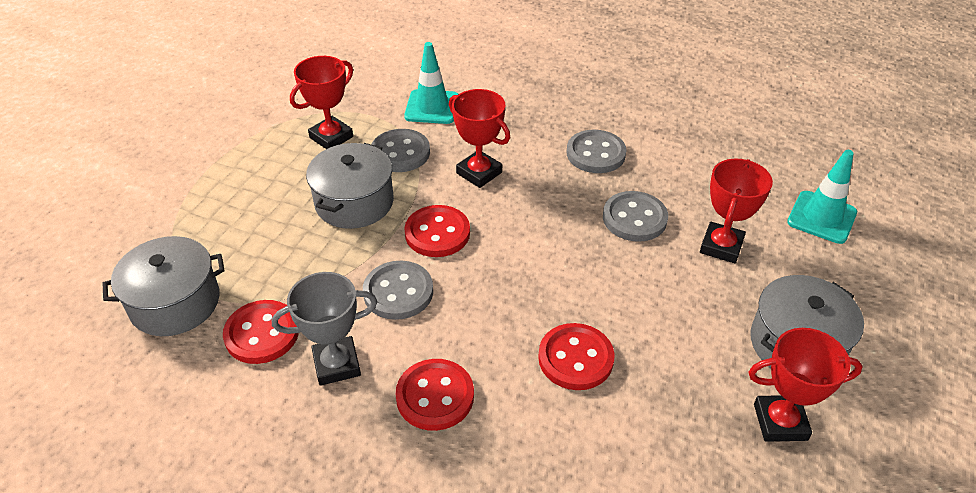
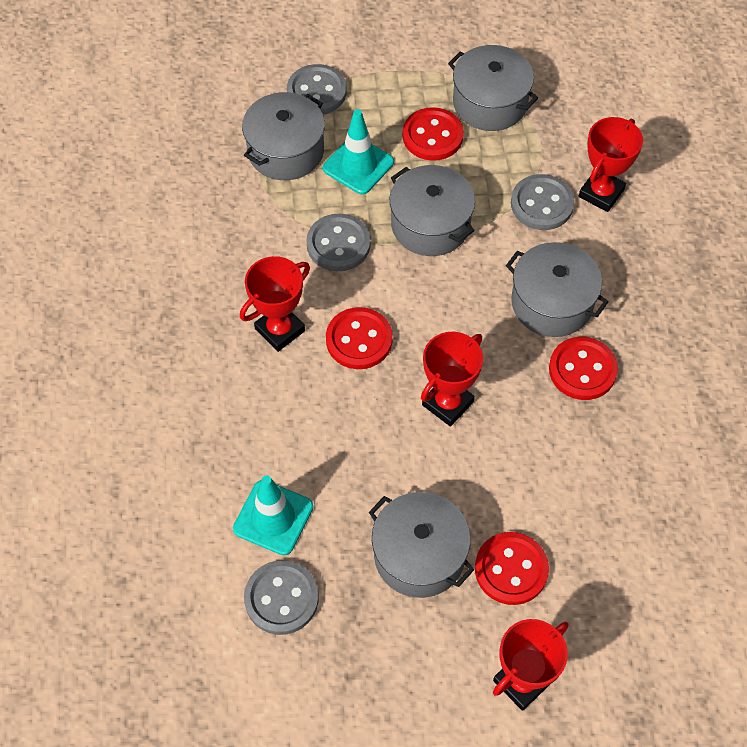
grey pot: [102,236,225,336] [306,143,394,229] [750,275,864,368] = 3 -> [242,92,325,180] [369,492,474,598] [390,165,475,256] [448,45,538,131] [506,242,609,337] = 5
grey trophy: [272,272,377,386] = 1 -> none = 0

